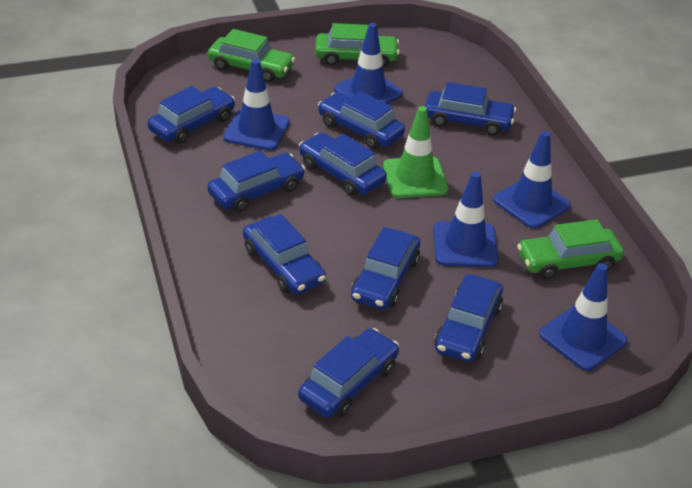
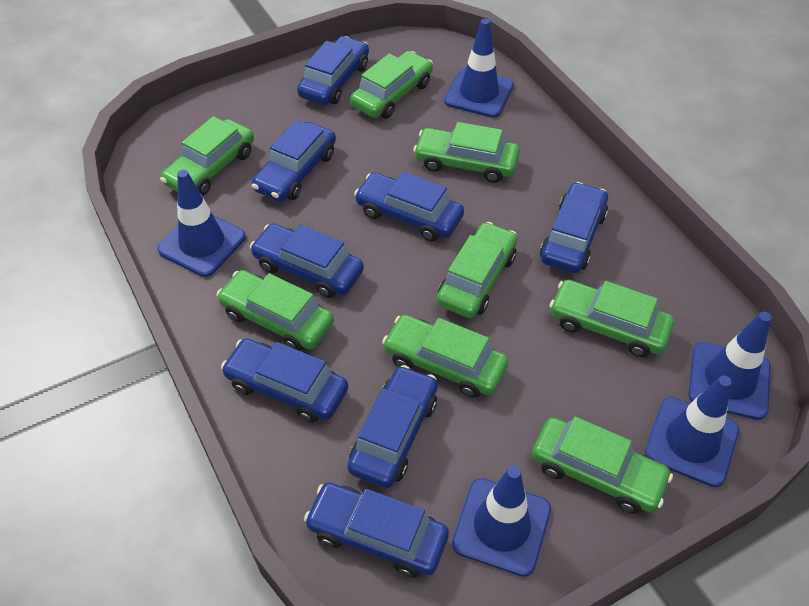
blue car: [148,86,235,144] [207,151,305,212] [243,214,326,295] [298,328,399,418] [299,132,387,196] [318,91,405,149] [351,227,420,310] [425,82,516,136] [434,274,503,362] = 9 -> [221,338,348,423] [250,223,364,298] [252,120,336,202] [297,36,369,105] [304,482,449,578] [347,365,438,488] [354,172,464,241] [540,182,608,273] = 8
green car: [208,29,295,82] [315,23,399,67] [517,219,624,279] = 3 -> [160,116,254,196] [217,270,334,351] [350,51,433,118] [382,315,508,398] [413,122,520,183] [437,222,518,318] [532,416,673,514] [550,280,674,357] = 8
green traffic cone: [383,106,448,198] = 1 -> none = 0

